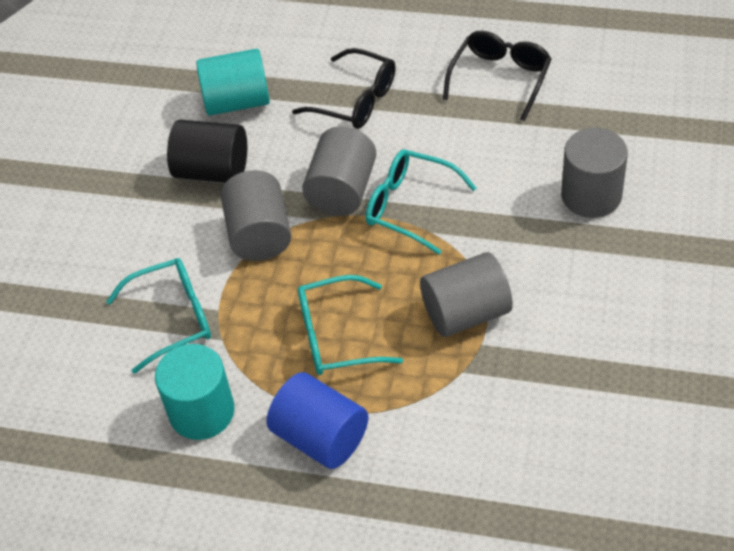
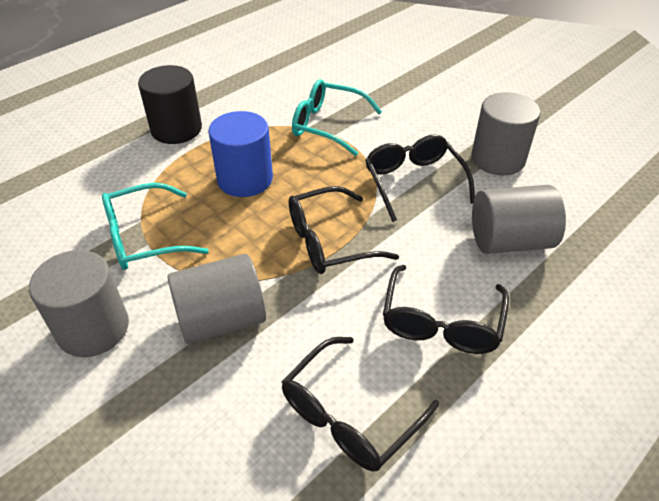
black glasses: [292,48,396,129] [443,31,552,121] = 2 -> [282,337,440,471] [289,186,399,274] [365,135,475,222] [383,265,509,354] = 4
turquoise cylinder: [155,344,235,440] [196,49,270,116] = 2 -> none = 0
turquoise glasses: [106,258,211,374] [298,275,403,375] [366,149,476,254] = 3 -> [102,183,209,270] [292,79,382,156] = 2

